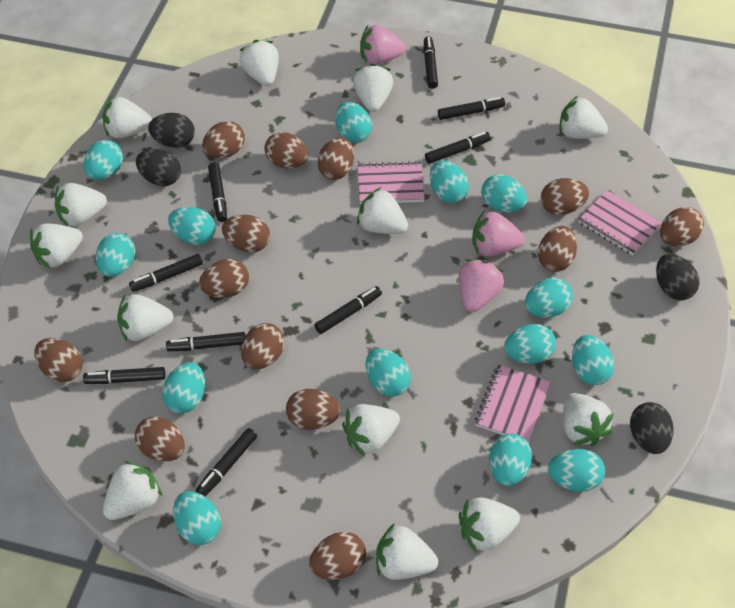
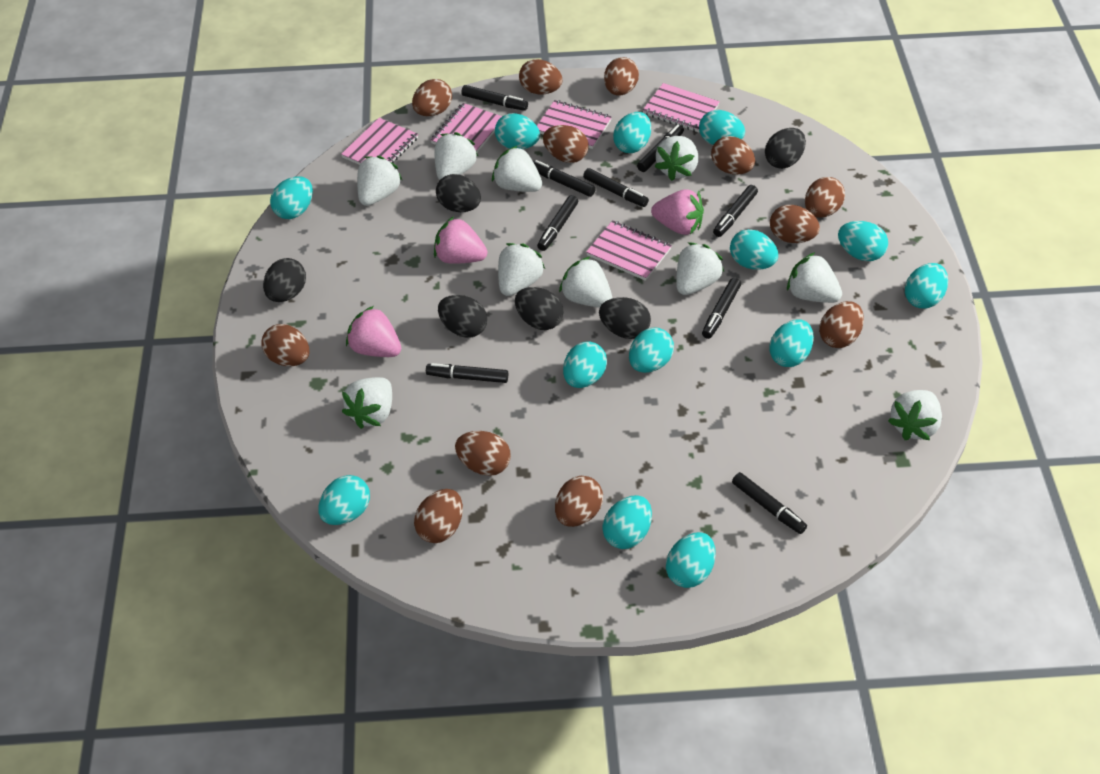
black egg: [136,149,181,186] [148,113,195,148] [630,402,674,454] [656,254,699,300] = 4 -> [263,258,306,302] [436,174,481,212] [438,295,487,338] [515,287,563,330] [599,297,651,339] [765,128,806,169] = 6
brown egg: [35,338,83,382] [135,416,185,462] [199,259,249,298] [202,121,245,158] [222,214,270,253] [241,323,284,370] [264,132,308,168] [286,389,341,430] [309,532,366,580] [317,137,354,180] [538,226,577,272] [541,178,589,215] [660,207,704,246] = 13 -> [261,324,309,366] [412,79,452,116] [414,489,463,543] [455,431,511,476] [519,59,562,95] [543,125,588,163] [555,476,603,527] [604,57,639,96] [711,136,755,175] [770,205,820,243] [805,177,845,218] [819,301,864,348] = 12
pink notebook: [358,161,425,204] [475,365,551,443] [578,190,662,255] = 3 -> [341,118,418,165] [431,103,502,152] [537,100,612,149] [586,220,672,281] [642,83,720,132] = 5
turquoise egg: [83,140,123,180] [96,233,135,277] [162,362,205,413] [168,207,215,245] [173,491,221,545] [335,102,372,143] [365,349,411,396] [430,160,469,203] [481,174,527,212] [489,433,532,486] [504,324,556,364] [525,277,573,318] [548,449,605,492] [572,335,614,385] = 14 -> [270,176,313,219] [318,475,370,525] [495,113,540,149] [563,341,607,388] [602,495,652,549] [613,112,651,153] [629,327,674,373] [666,532,716,588] [699,110,745,145] [730,229,778,270] [769,319,814,367] [838,221,888,261] [905,263,948,309] = 13
white strawberry: [30,223,83,269] [55,183,107,226] [102,97,152,138] [103,460,162,520] [117,294,174,341] [240,40,279,86] [342,404,400,456] [353,64,393,112] [357,187,408,234] [376,523,438,580] [459,497,520,553] [559,96,608,139] [563,393,614,447] = 13 -> [342,377,392,429] [357,156,402,206] [435,132,478,180] [492,146,542,192] [498,243,545,296] [559,256,613,308] [655,136,698,181] [676,242,724,295] [787,252,842,303] [888,390,942,440] = 10

